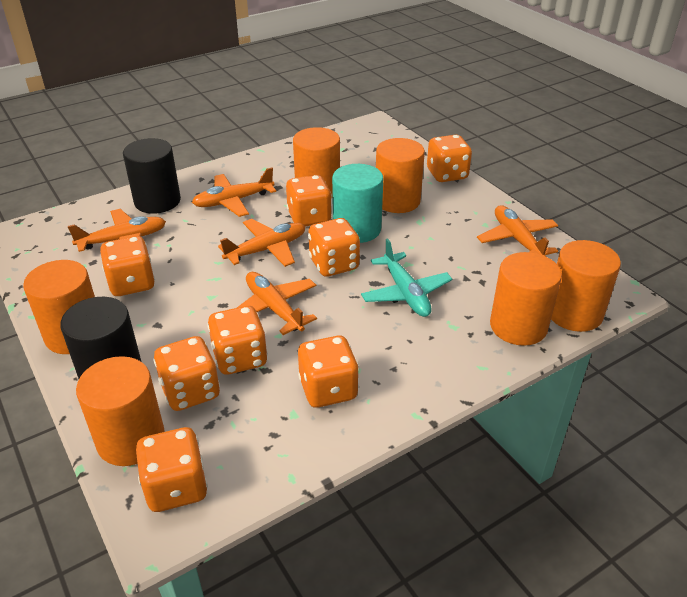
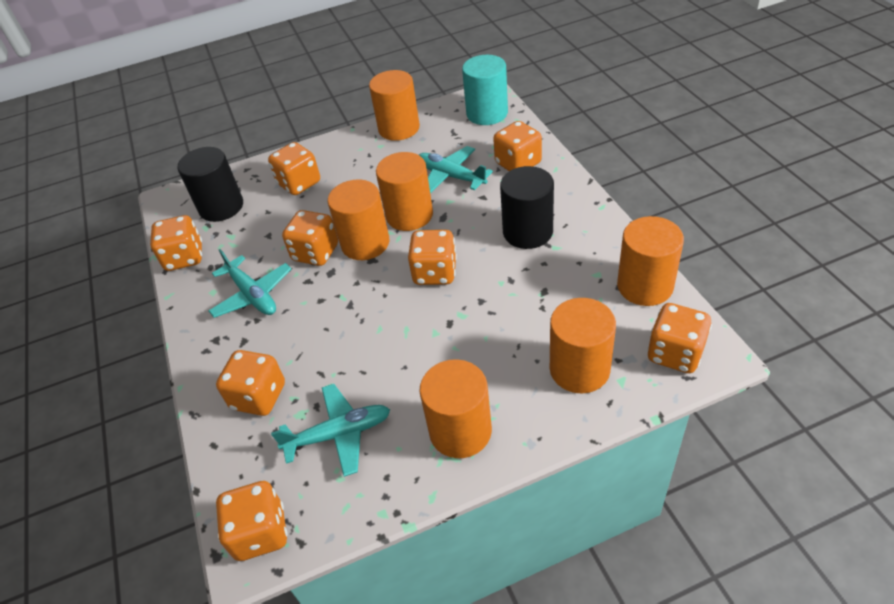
orange plane: [68,209,166,252] [192,167,276,217] [218,219,305,267] [237,272,317,335] [477,205,558,256] = 5 -> none = 0
turquoise plane: [361,238,452,317] = 1 -> [209,249,292,318] [271,384,390,477] [419,146,493,193] = 3

